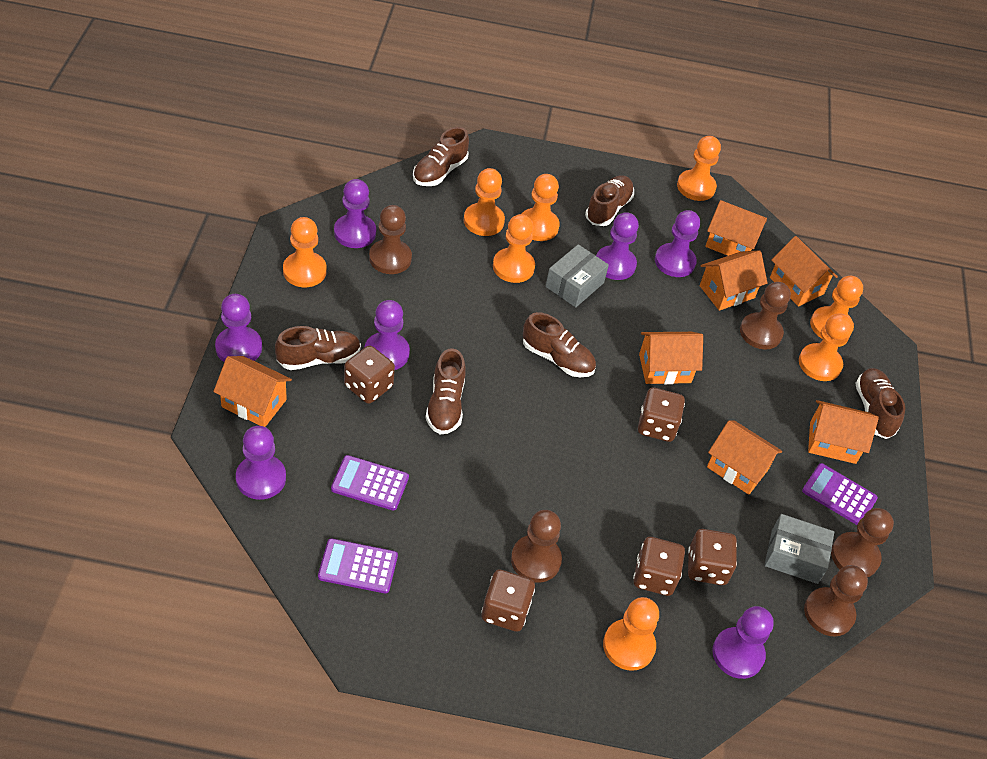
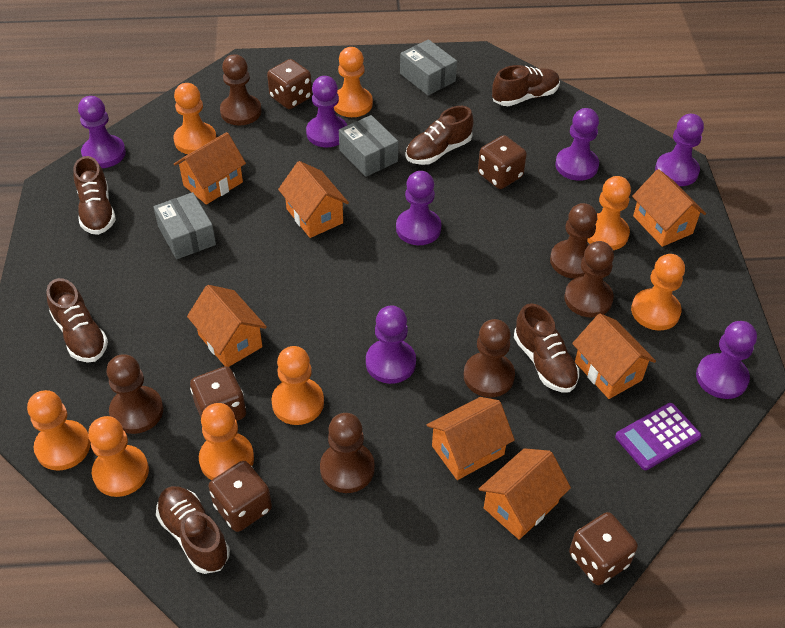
brown pawn: [369,205,412,274] [511,510,562,583] [740,282,791,350] [804,565,868,637] [831,508,894,577] = 5 -> [106,354,163,434] [220,54,262,126] [320,413,375,493] [464,319,515,397] [550,203,597,279] [564,241,614,318] = 6
grey box: [545,244,609,307] [764,514,834,584] = 2 -> [153,192,216,259] [339,115,398,177] [400,39,457,96] = 3
purple calculator: [318,539,398,594] [331,455,409,511] [802,463,878,525] = 3 -> [615,403,701,470] = 1

